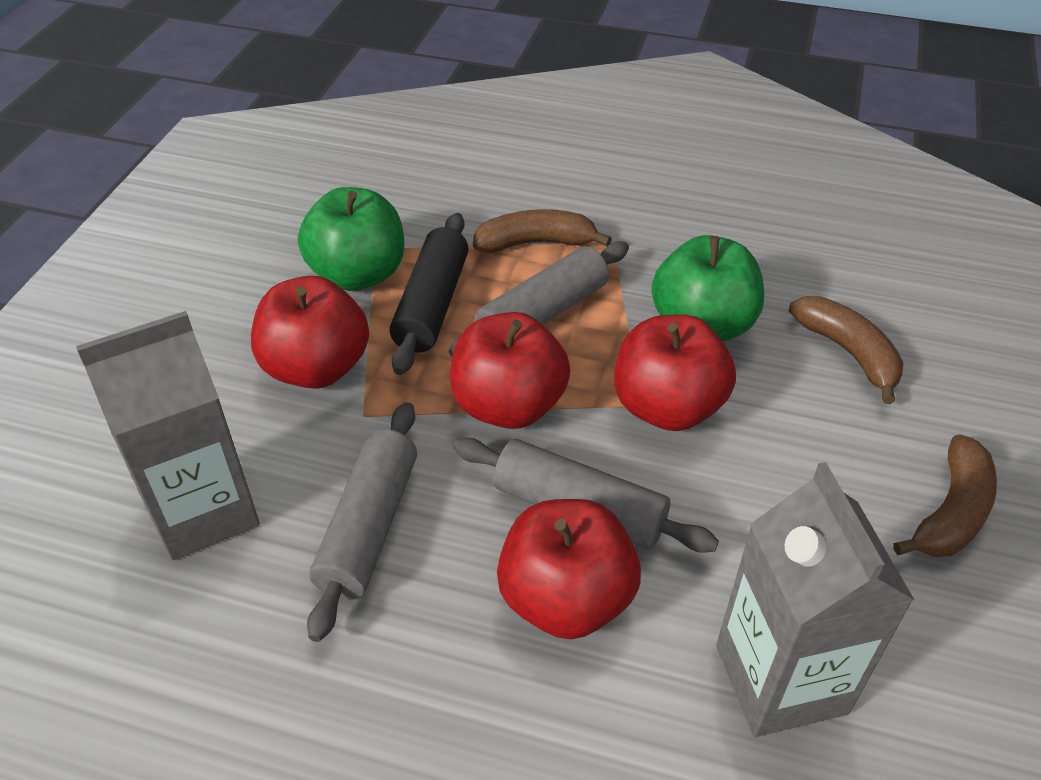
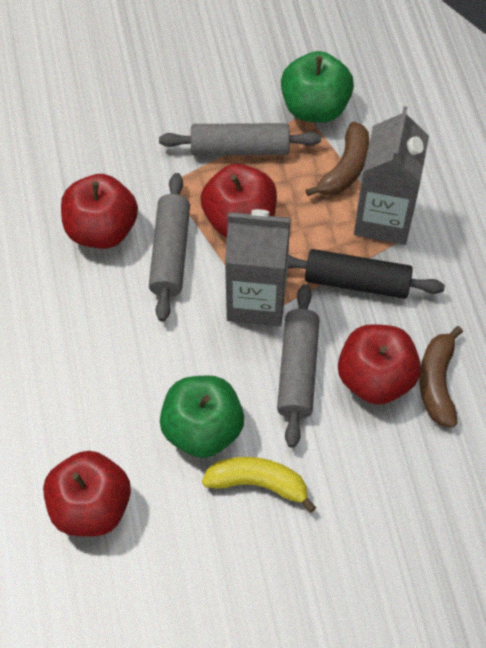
brown banana: [473,209,612,253] [789,296,903,404] [893,434,997,557] = 3 -> [306,121,369,196] [419,326,463,428] = 2
yellow banana: none = 0 -> [202,457,316,513] = 1

